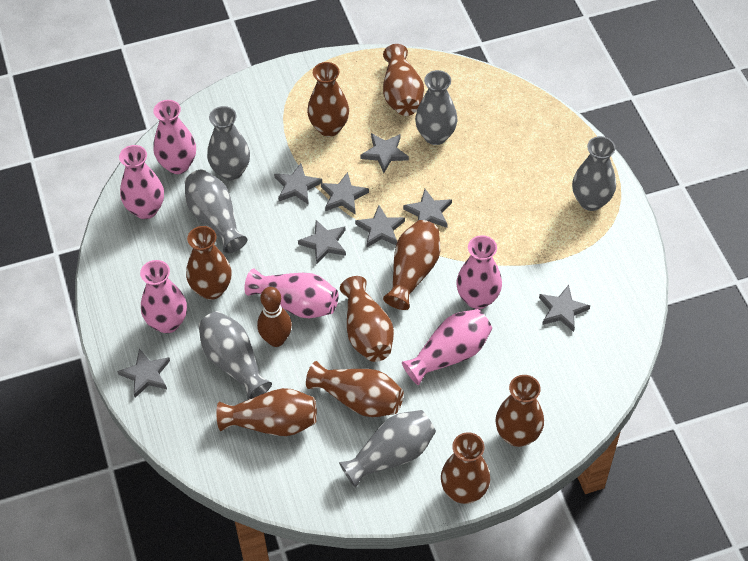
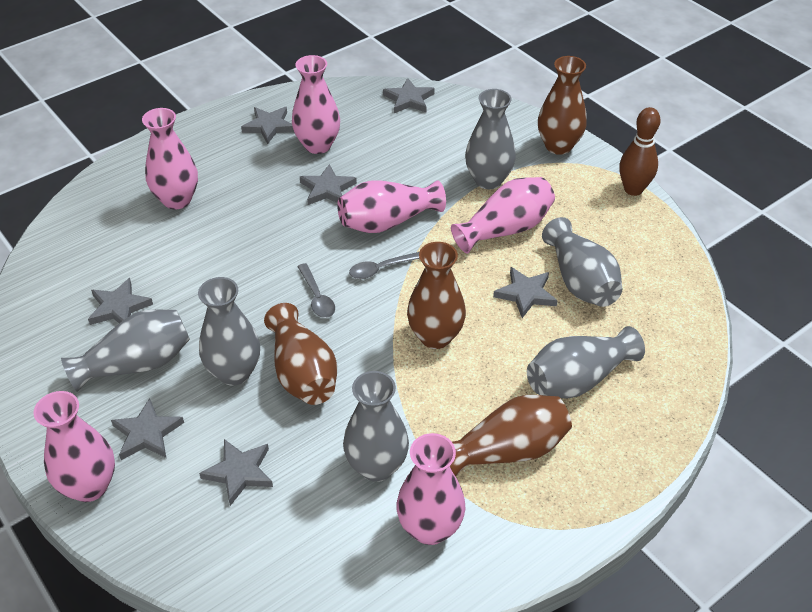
brown vase: [186,226,231,300] [216,388,317,436] [306,361,404,417] [307,62,349,137] [340,276,394,362] [383,44,424,116] [383,220,440,310] [441,432,490,504] [496,375,544,447] = 9 -> [264,303,337,405] [407,242,466,349] [450,395,572,476] [538,56,587,155] = 4
grey spoon: none = 0 -> [297,263,335,318] [349,252,420,279] = 2
grey star: [117,349,170,398] [274,163,322,205] [298,220,346,264] [321,172,369,215] [355,205,405,247] [361,133,409,173] [403,189,452,228] [539,285,590,332] = 8 -> [88,278,153,325] [111,398,184,460] [199,439,273,506] [241,107,294,144] [300,164,357,205] [383,78,435,113] [493,267,558,318] = 7

